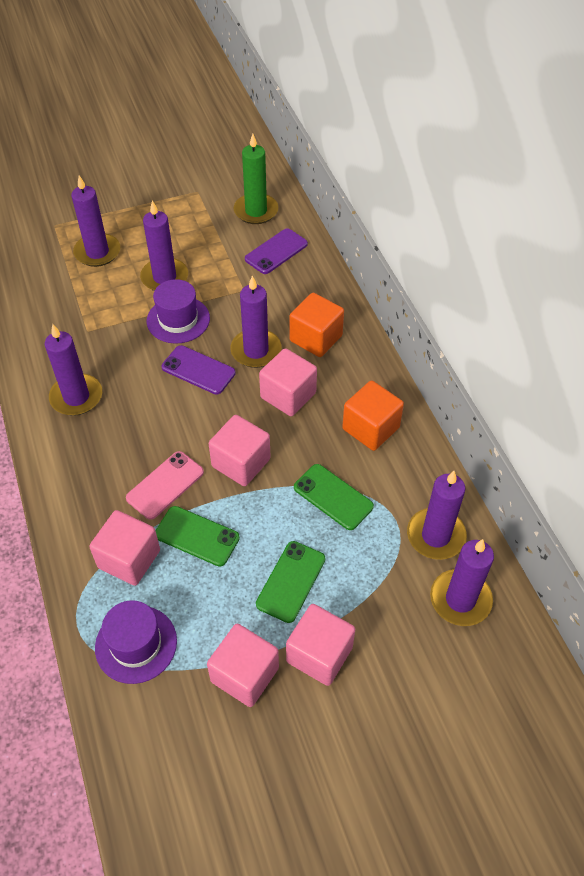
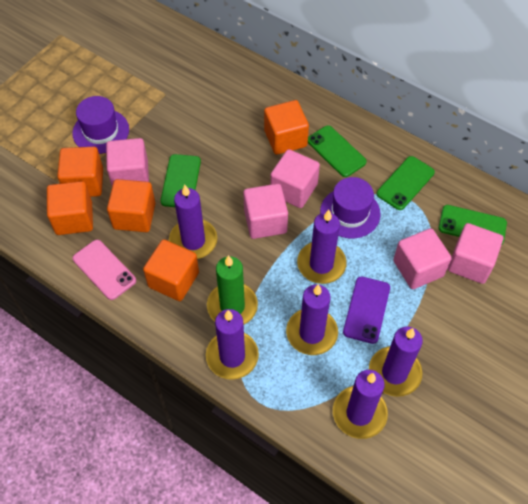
green phone: [155,506,240,567] [256,541,325,623] [294,464,374,530] = 3 -> [161,154,201,207] [308,125,367,177] [377,156,435,210] [439,205,507,246] = 4
orange cube: [290,293,344,357] [342,380,404,451] = 2 -> [47,181,93,235] [57,147,103,197] [107,179,156,232] [143,239,199,301] [264,100,309,155] = 5
purple phone: [162,345,236,395] [245,228,308,274] = 2 -> [343,276,390,344] = 1

